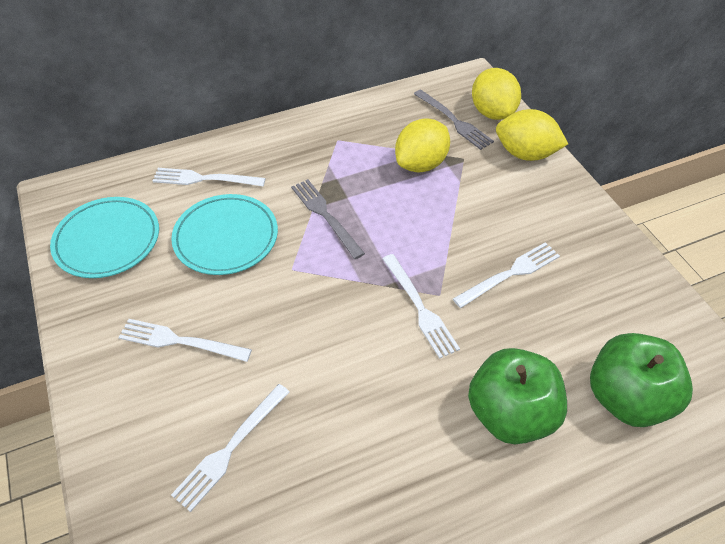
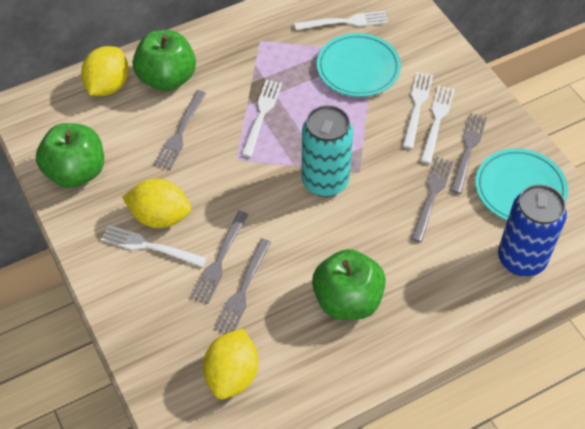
blue can: none = 0 -> [498,184,567,276] = 1
green apple: [468,348,567,444] [590,333,693,427] = 2 -> [36,123,104,188] [133,30,196,91] [312,249,386,320] = 3
grey fork: [291,179,365,259] [414,90,494,150] = 2 -> [154,90,206,170] [190,211,249,304] [214,238,271,333] [411,157,454,242] [450,113,487,194] = 5
turquoise can: none = 0 -> [302,105,353,197] = 1

